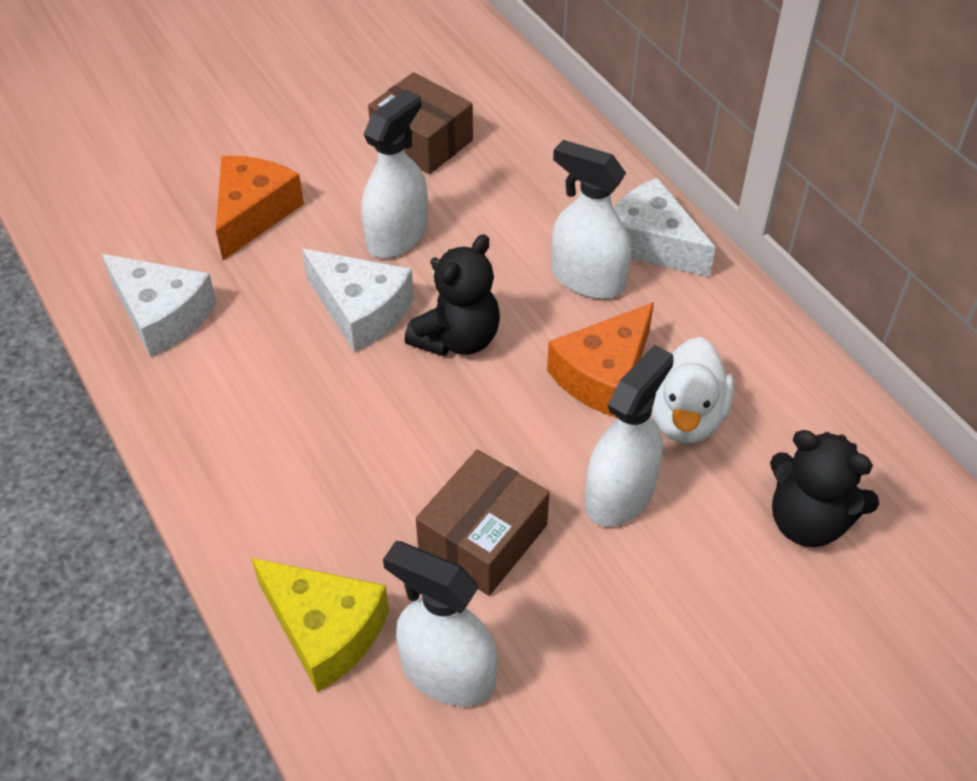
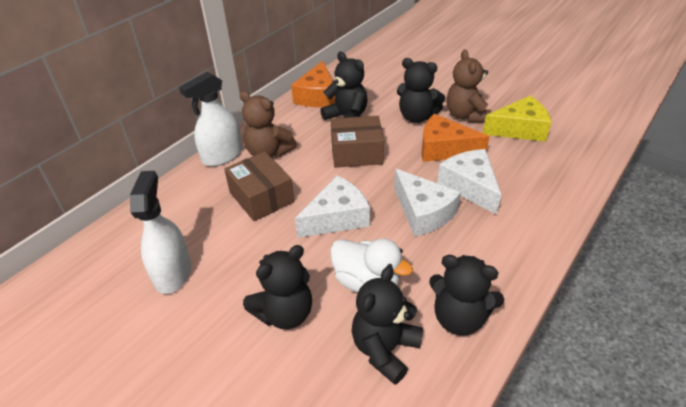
black teddy bear: [404,234,500,356] [770,430,879,547] = 2 -> [243,245,312,329] [320,52,368,120] [352,266,423,385] [397,58,445,123] [429,255,504,336] = 5
brown teddy bear: none = 0 -> [239,91,297,158] [447,50,491,123] = 2
white spray bottle: [361,90,428,258] [383,541,497,707] [552,140,631,299] [585,344,674,527] = 4 -> [130,171,191,294] [179,72,242,166] = 2

